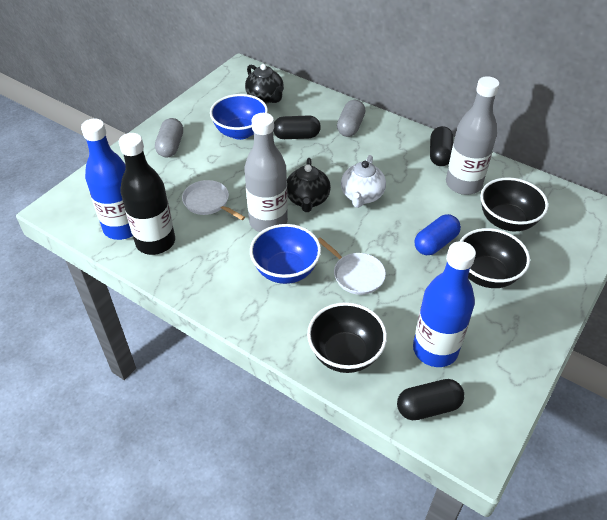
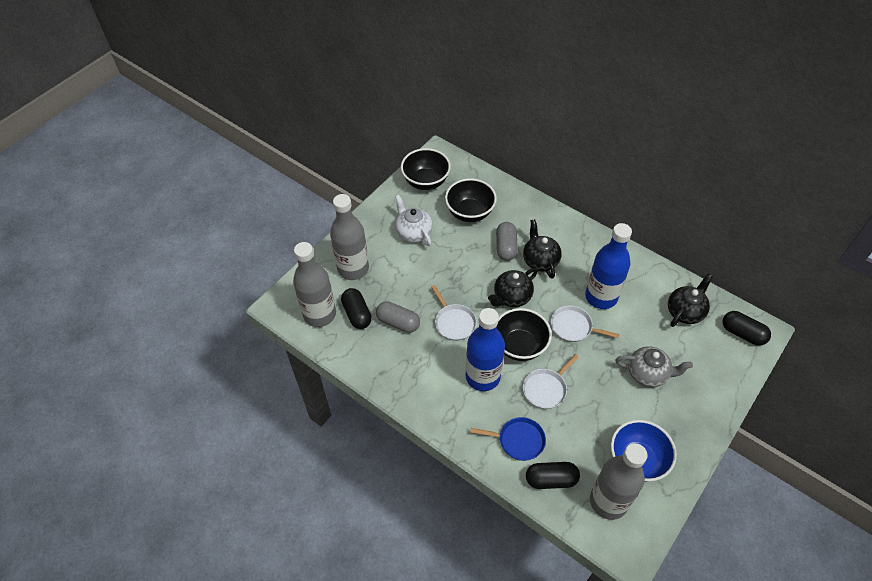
black bottle: [119,133,175,255] = 1 -> none = 0
black teapot: [245,64,284,104] [287,158,331,212] = 2 -> [488,268,538,307] [523,219,562,279] [668,274,713,327] = 3
blue bowl: [210,94,268,140] [250,224,321,284] = 2 -> [611,420,677,482] = 1
blue capsule: [415,214,461,255] = 1 -> none = 0
blue pan: none = 0 -> [470,417,546,461] = 1
grey bottle: [244,113,288,232] [446,76,499,195] = 2 -> [293,242,336,327] [330,194,369,280] [590,443,647,520] = 3
grey teapot: none = 0 -> [616,346,693,387] = 1
white pan: [182,180,245,220] [318,237,386,295] = 2 -> [431,285,477,341] [523,354,579,409] [551,306,619,342] = 3

